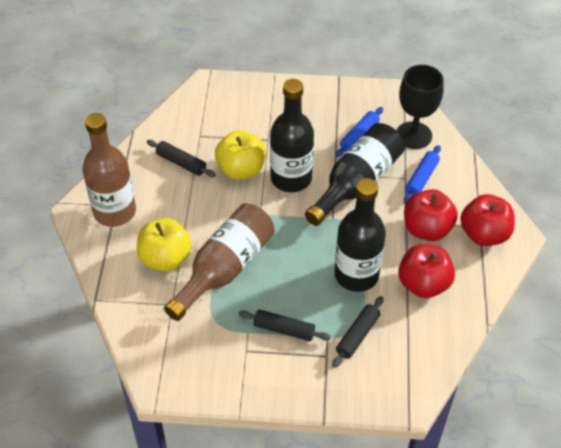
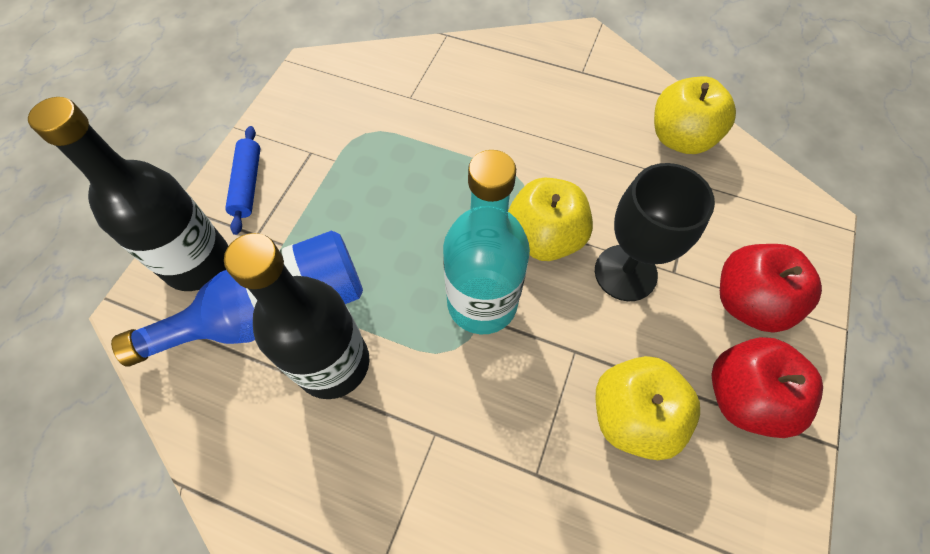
black bottle: [270,79,314,192] [305,123,404,226] [334,178,386,292] = 3 -> [28,97,229,291] [224,233,369,399] = 2
black rolling pin: [147,140,216,177] [239,309,331,341] [332,296,384,368] = 3 -> none = 0
blue bottle: none = 0 -> [111,230,363,367] = 1
blue rolling pin: [336,107,383,157] [404,145,441,204] = 2 -> [225,126,261,235] = 1
brown bottle: [83,113,136,227] [164,203,275,321] = 2 -> none = 0
red apple: [398,244,455,298] [404,189,458,241] [460,194,515,246] = 3 -> [712,337,823,438] [720,244,822,333] = 2
turquoise bottle: none = 0 -> [443,150,530,334] = 1
yellow apple: [137,218,192,271] [215,130,266,179] = 2 -> [508,178,593,261] [596,356,700,460] [654,77,736,154] = 3

